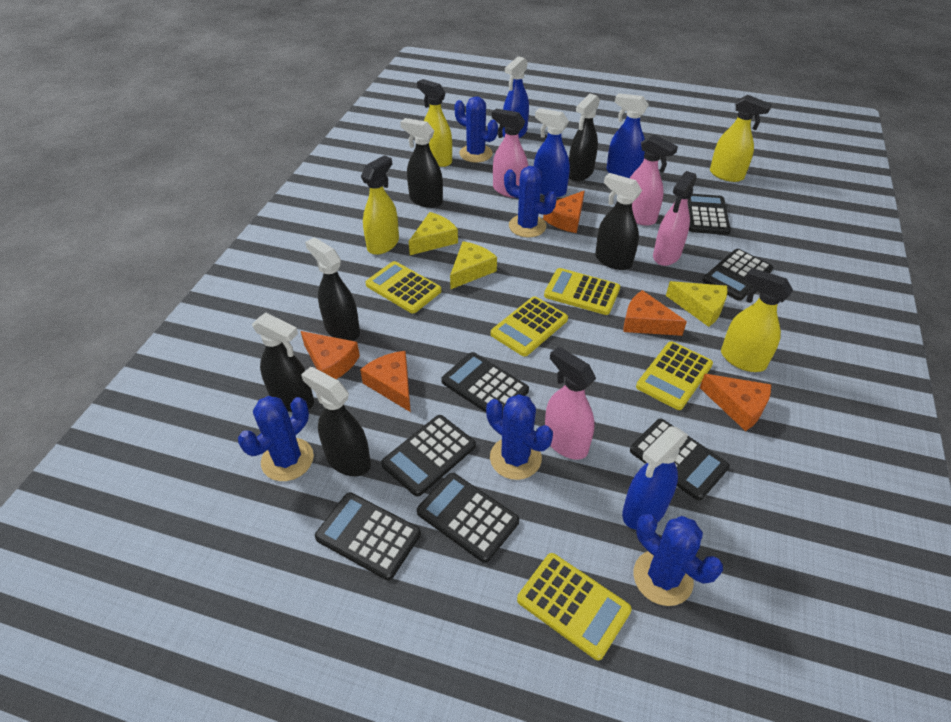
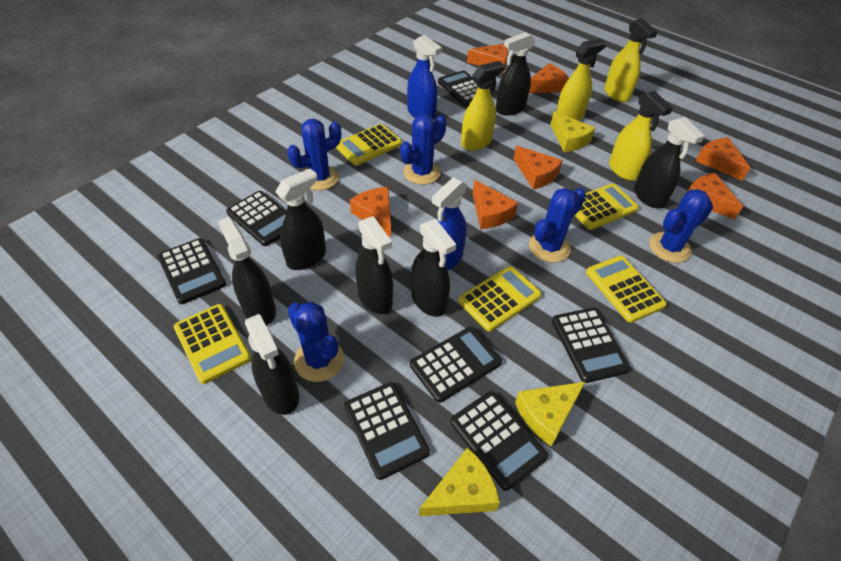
black spray bottle: [252,313,314,412] [301,367,371,476] [305,237,360,341] [400,118,443,208] [569,94,600,181] [595,173,642,270] = 6 -> [218,217,276,325] [245,314,299,415] [275,169,326,270] [355,216,393,314] [411,219,456,317] [496,32,535,116] [634,117,705,208] = 7
blue spray bottle: [503,56,529,138] [534,108,570,197] [606,93,649,178] [622,426,688,530] = 4 -> [407,35,442,120] [432,177,467,270] = 2
orange cheese: [301,331,360,379] [360,351,411,412] [543,191,584,233] [623,290,687,336] [699,374,771,431] = 5 -> [350,187,391,237] [467,44,508,73] [473,180,518,229] [514,146,563,189] [529,63,569,93] [688,173,743,219] [696,137,750,181] = 7
pink spray bottle: [492,109,528,198] [545,347,596,460] [630,134,678,226] [653,171,697,266] = 4 -> none = 0

